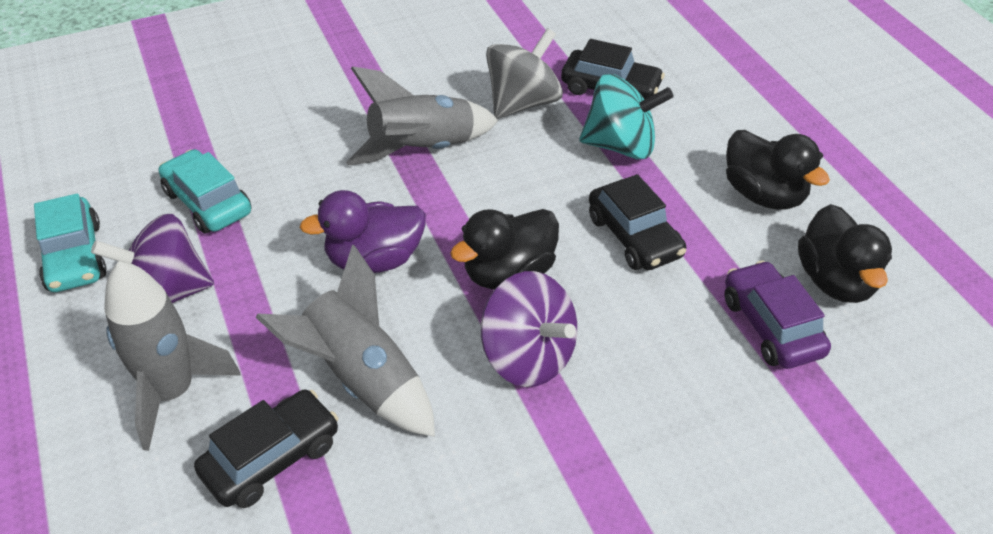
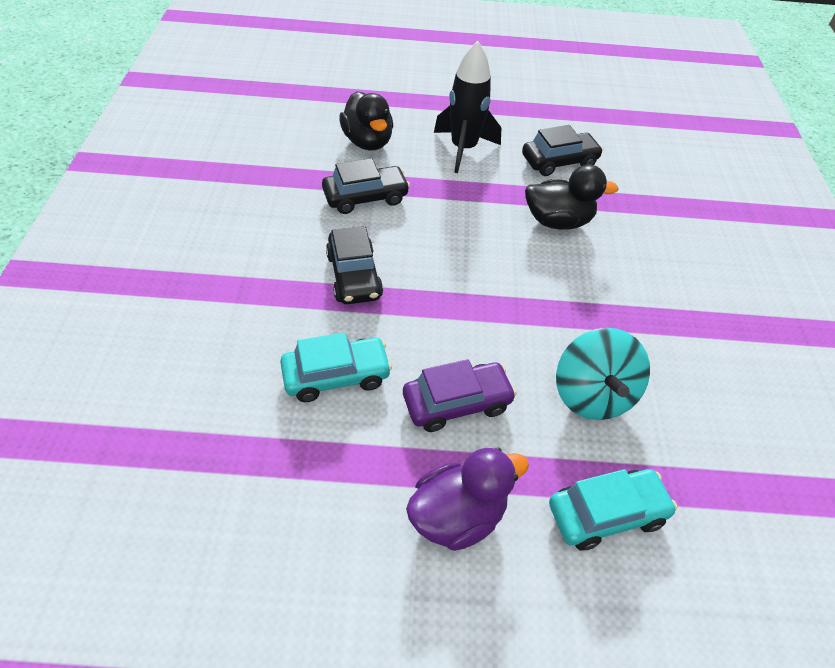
black duck: [450,209,559,290] [726,130,830,210] [798,204,892,303] = 3 -> [339,91,393,150] [525,164,619,230] = 2
black rocket: none = 0 -> [434,41,501,173] = 1
grey rocket: [104,261,241,451] [256,245,435,437] [346,66,499,166] = 3 -> none = 0
grey spinning top: [486,28,563,118] = 1 -> none = 0
purple spinning top: [91,214,214,303] [481,271,577,387] = 2 -> none = 0

